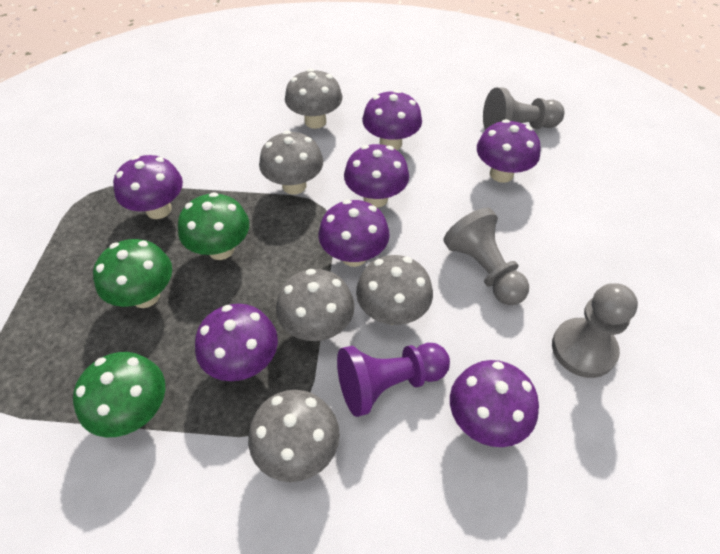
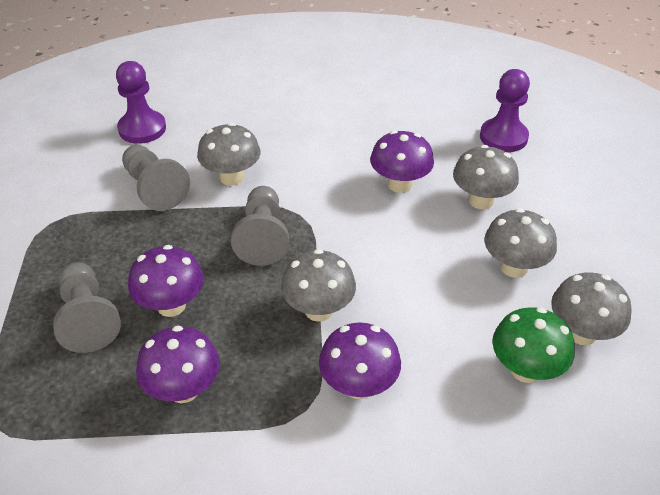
green mushroom: [73,352,165,437] [93,239,172,308] [178,192,249,260] = 3 -> [492,307,575,383] = 1
purple mushroom: [113,155,183,219] [195,304,278,381] [318,199,390,267] [344,144,409,207] [362,90,422,150] [450,360,539,447] [477,119,541,183] = 7 -> [128,245,204,317] [136,325,220,403] [319,322,401,399] [370,130,434,193] = 4
purple pawn: [337,343,450,417] = 1 -> [116,61,166,144] [480,69,530,152] = 2

